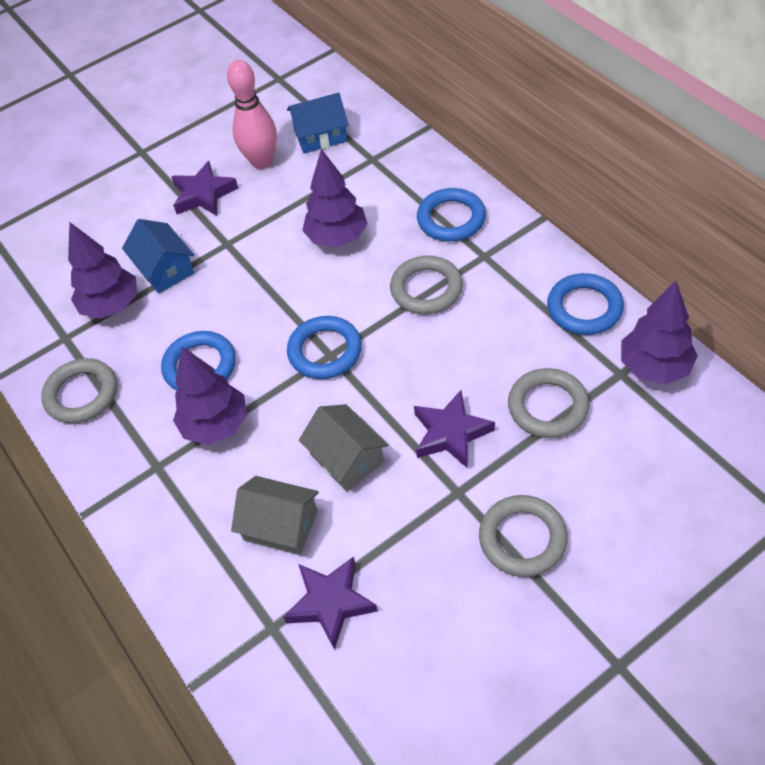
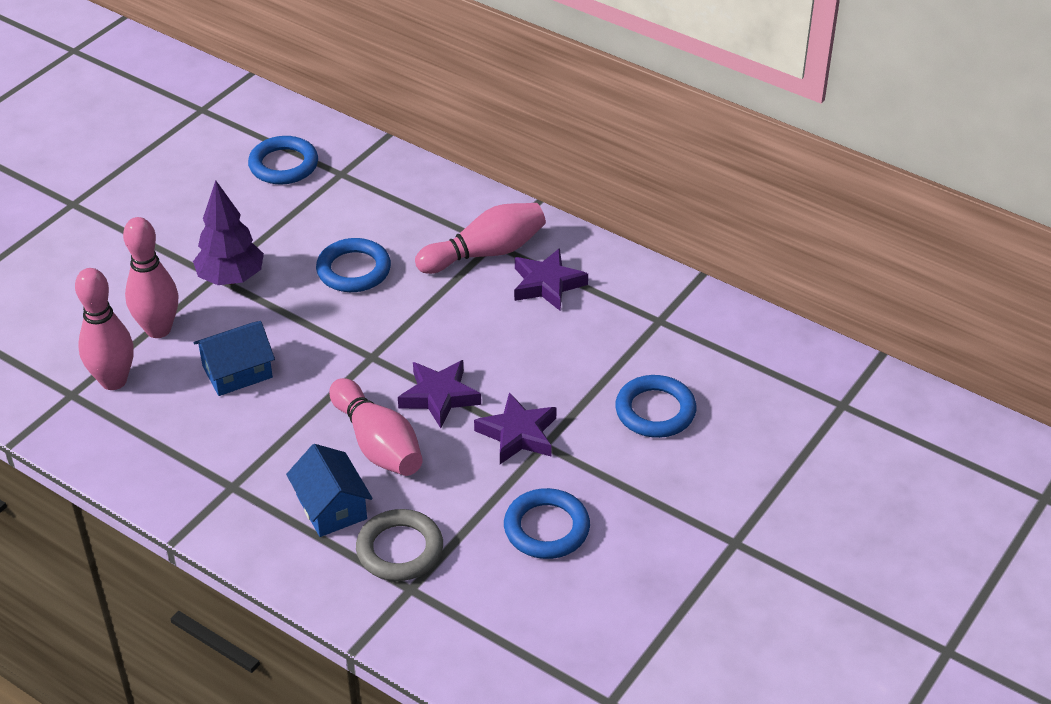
grey house: [231,476,319,555] [299,404,388,492] = 2 -> none = 0
grey ring: [41,358,117,424] [390,256,463,315] [479,495,568,577] [508,368,590,438] = 4 -> [356,509,443,581] = 1
pink bowling pin: [227,60,277,169] = 1 -> [75,268,134,390] [123,217,178,338] [329,378,423,476] [415,203,546,274] = 4
purple tree: [68,222,137,319] [173,347,247,445] [302,149,368,247] [621,281,698,385] = 4 -> [193,180,264,285] = 1

